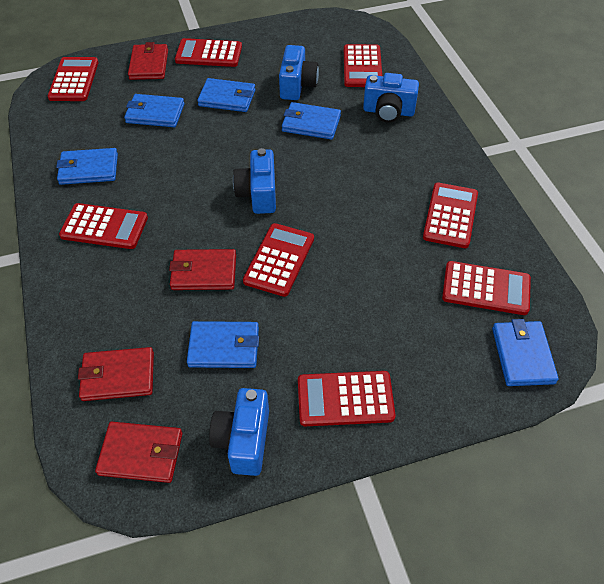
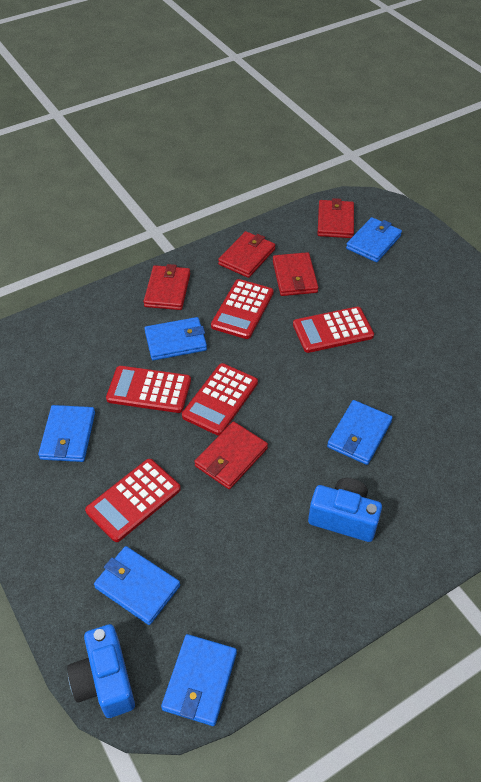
blue camera: [209,388,269,476] [233,148,276,214] [279,45,319,100] [363,73,419,123] = 4 -> [67,624,135,718] [308,478,382,542] = 2
red calculator: [48,57,99,101] [59,203,148,249] [175,38,242,67] [243,223,314,297] [298,371,396,426] [344,44,382,87] [423,183,478,248] [442,261,531,315] = 8 -> [85,459,181,542] [106,366,191,413] [182,363,258,435] [211,279,274,339] [293,307,374,353] = 5
red wallet: [78,347,154,401] [95,422,182,483] [128,42,168,80] [169,249,236,290] = 4 -> [143,264,190,310] [194,422,268,489] [218,231,275,278] [273,252,318,296] [318,198,354,238] = 5

